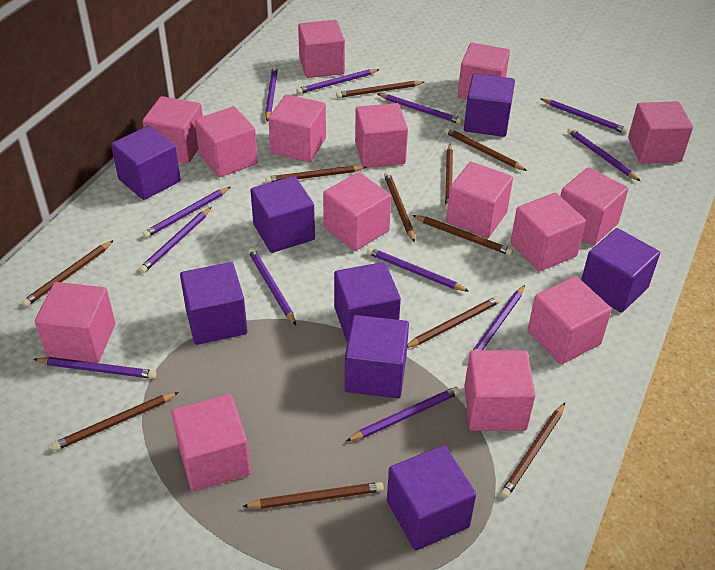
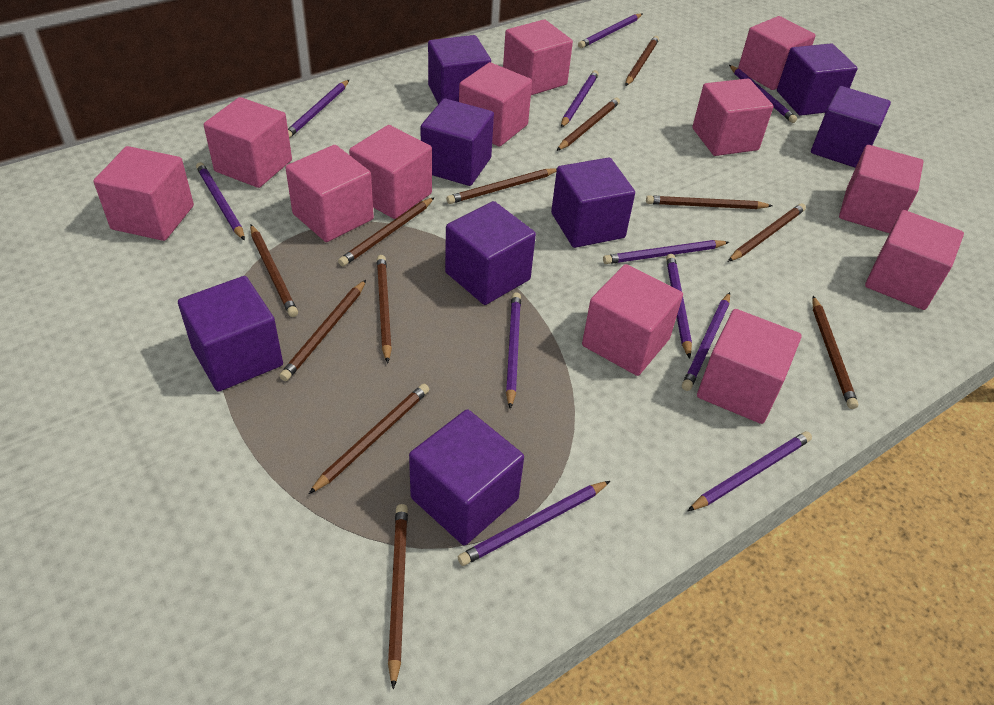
brown pencil: [22,240,114,307] [51,392,179,451] [242,482,384,509] [265,166,367,183] [336,81,424,98] [384,172,415,243] [407,296,501,348] [412,215,513,256] [444,127,527,171] [445,144,453,210] [500,403,565,498] = 11 -> [250,225,298,317] [279,280,366,381] [309,384,429,494] [338,197,434,266] [377,255,392,363] [388,504,408,690] [446,168,557,204] [557,97,620,151] [625,36,659,86] [646,195,772,209] [728,203,806,262] [812,296,858,409] = 12
pink cube: [35,282,115,363] [142,96,203,163] [171,394,251,491] [195,106,258,177] [268,94,326,162] [298,20,345,78] [323,172,391,251] [355,103,408,168] [446,162,513,238] [458,43,510,99] [464,350,535,431] [511,193,586,272] [528,276,612,364] [560,167,628,245] [628,101,693,163] = 15 -> [94,146,194,241] [204,97,292,188] [286,145,374,242] [349,125,432,219] [459,62,532,147] [503,20,573,95] [582,264,683,376] [692,79,774,156] [697,309,801,424] [738,16,816,90] [839,145,924,233] [865,210,964,310] = 12
purple pencil: [34,357,156,379] [139,207,212,273] [142,187,230,238] [248,248,296,325] [265,66,278,121] [297,69,380,94] [346,387,460,441] [367,247,469,292] [378,94,462,124] [468,285,525,359] [540,98,628,134] [567,128,640,181] = 12 -> [196,162,245,241] [288,80,349,138] [458,481,610,566] [506,292,521,409] [561,70,599,128] [578,14,642,48] [603,240,729,264] [666,254,692,359] [682,292,730,391] [688,431,812,511] [729,65,797,123] = 11

